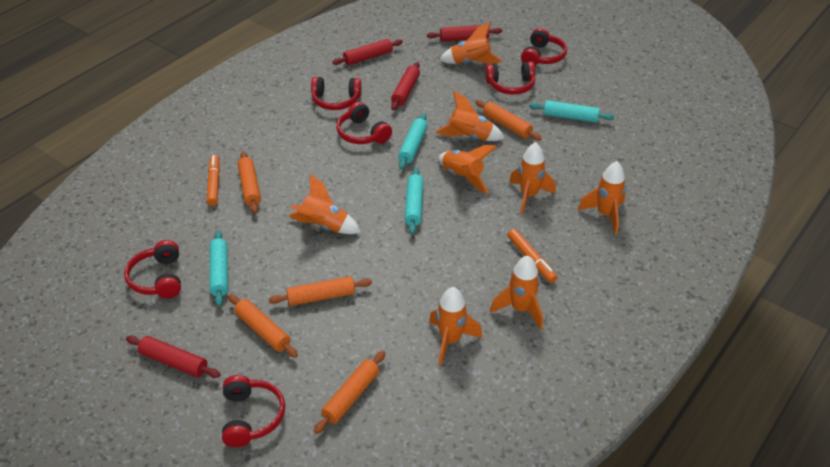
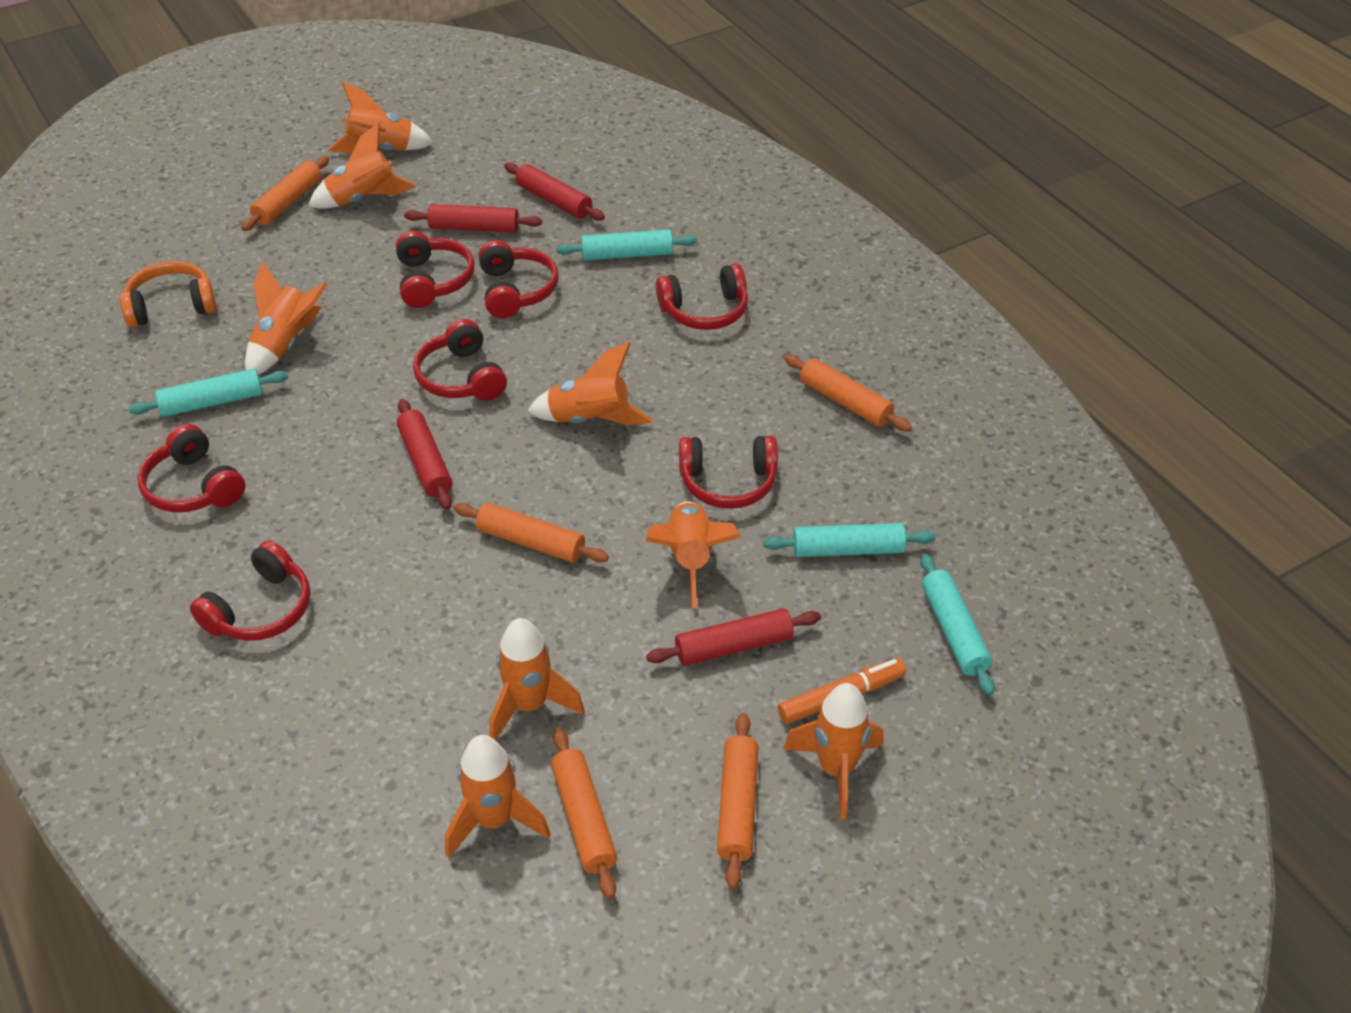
orange headphones: none = 0 -> [120,261,216,328] = 1
orange marker: [207,155,220,206] [508,229,557,283] = 2 -> [778,658,906,724] = 1
red headphones: [124,240,181,298] [222,375,285,447] [311,77,362,110] [336,102,392,144] [485,61,535,95] [521,28,567,66] = 6 -> [138,424,245,512] [190,540,311,641] [396,231,475,308] [413,319,507,401] [479,240,558,318] [656,264,748,330] [679,436,778,509] = 7

